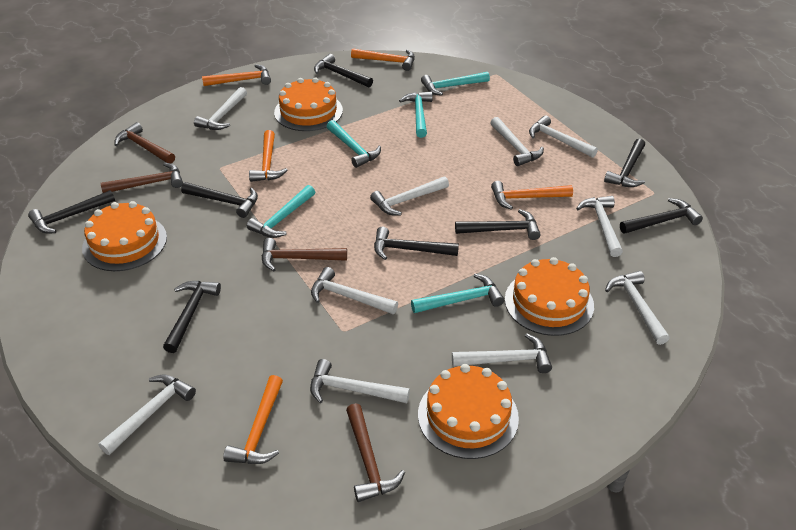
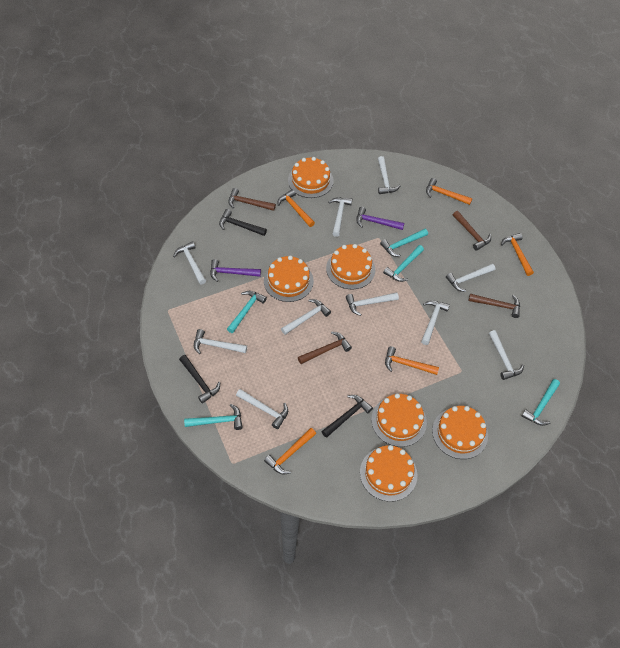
black hammer: [28,190,115,234] [163,281,221,353] [181,182,258,218] [314,54,373,87] [374,227,459,260] [455,209,541,240] [604,138,645,187] [620,198,703,234] = 8 -> [179,355,220,404] [219,209,267,236] [321,395,373,438] = 3
orange cake: [82,201,167,271] [274,77,343,131] [418,364,519,459] [505,257,594,336] = 4 -> [264,255,314,302] [288,157,334,198] [326,244,375,289] [360,445,418,502] [371,393,427,447] [432,406,488,459] = 6
purple hammer: none = 0 -> [210,259,261,282] [356,207,404,230] = 2

